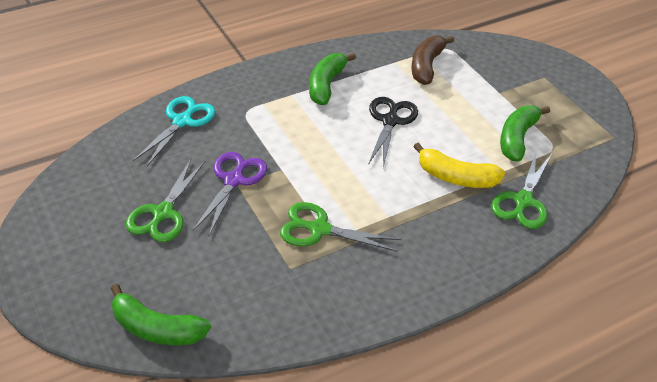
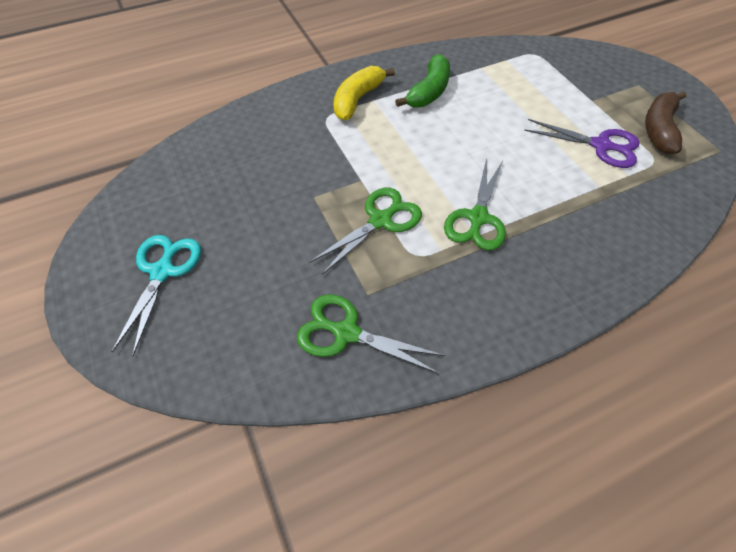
black scissors: [368,97,418,168] = 1 -> none = 0
green banana: [111,284,211,345] [309,53,356,105] [500,106,550,162] = 3 -> [395,54,450,107] = 1

